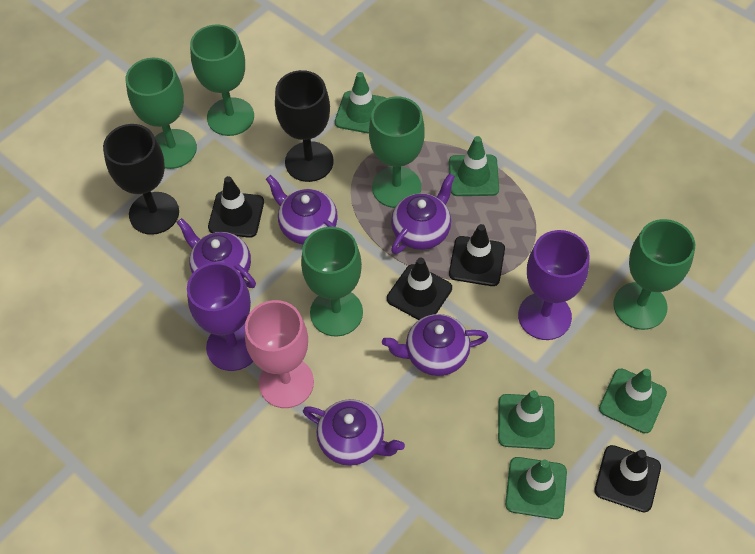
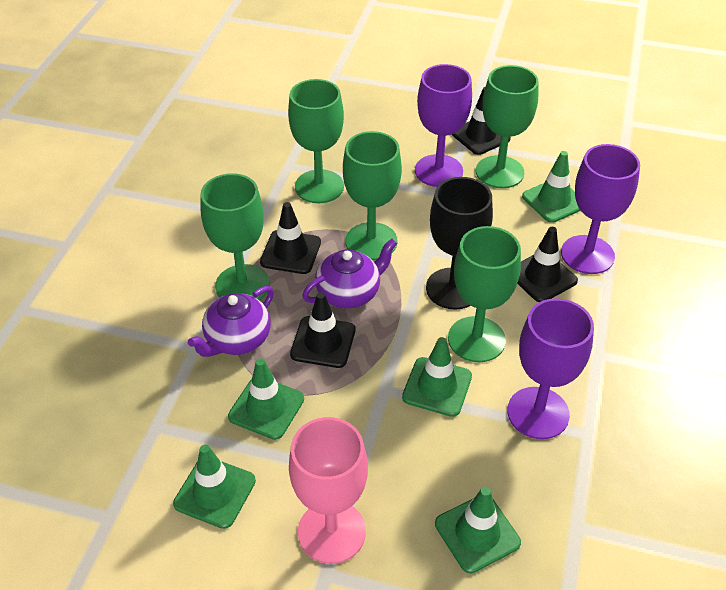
black goblet: [103,124,179,235] [275,70,334,182] = 2 -> [426,177,493,310] = 1
purple goblet: [187,262,253,371] [518,230,589,340] = 2 -> [415,64,472,187] [507,298,594,439] [561,144,640,274] = 3
purple teapot: [177,218,256,288] [266,175,338,244] [303,399,405,466] [382,314,488,376] [391,173,455,254] = 5 -> [188,286,274,357] [302,239,397,308] = 2

